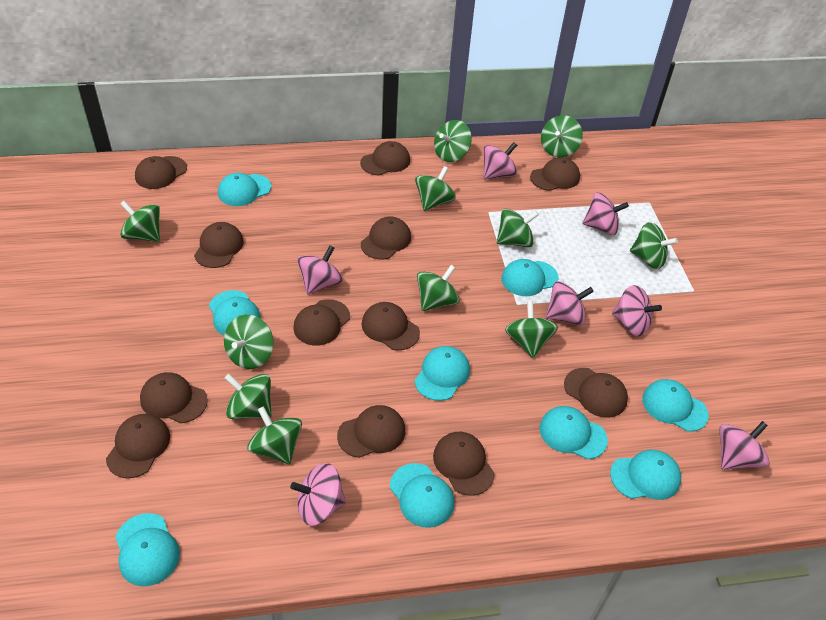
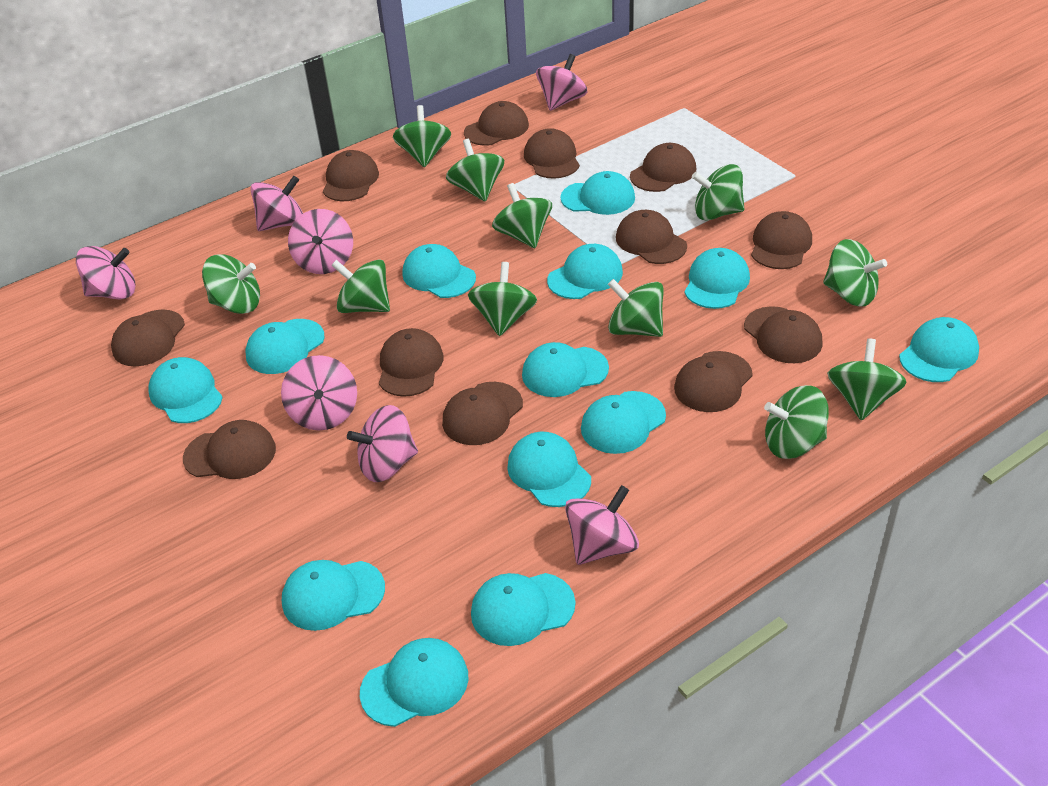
turquoise cap: [115,513,180,586] [209,290,261,335] [218,173,271,206] [390,463,454,528] [415,346,470,401] [501,259,559,296] [539,406,608,459] [610,450,681,500] [642,379,709,432] = 9 -> [148,357,223,423] [245,319,325,374] [282,560,385,631] [360,638,469,727] [402,244,476,298] [471,573,576,646] [507,432,591,507] [522,342,609,397] [547,244,623,299] [561,171,635,215] [581,391,666,454] [684,248,750,309] [899,317,979,382] = 13

